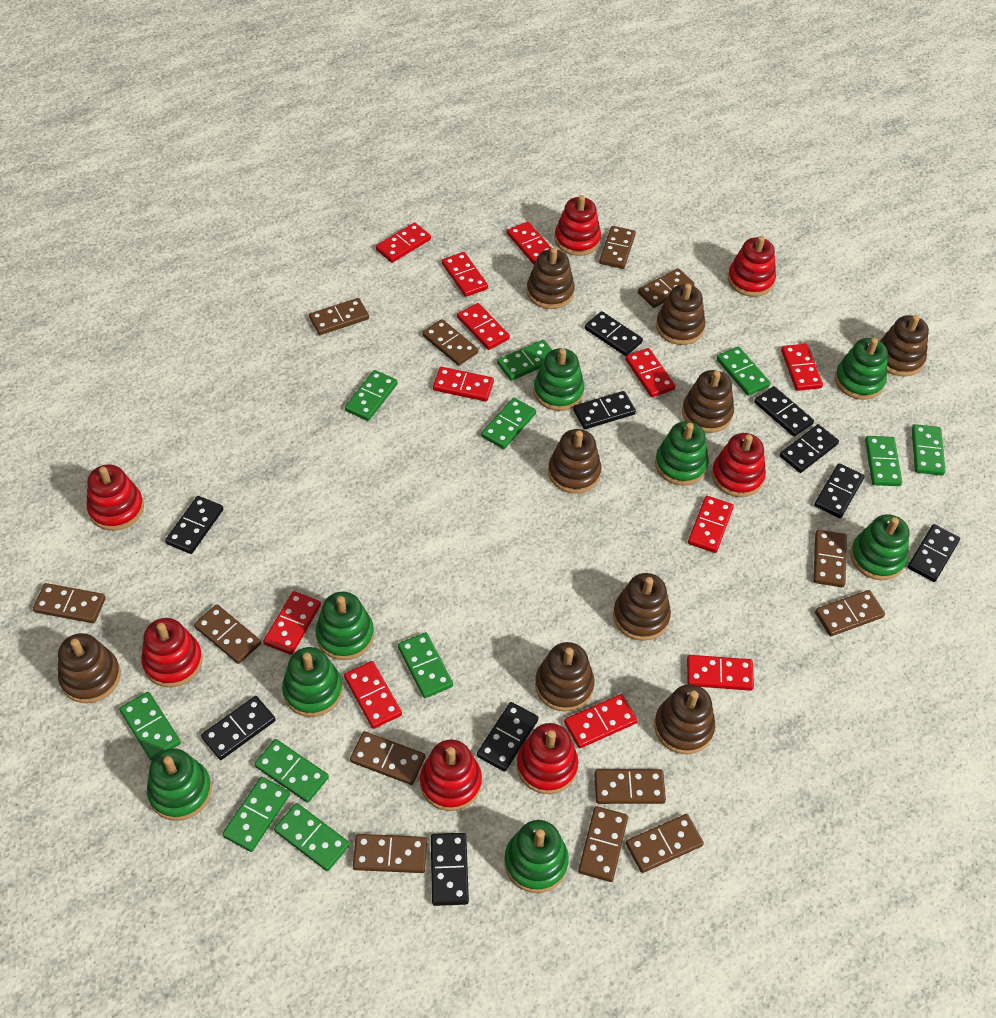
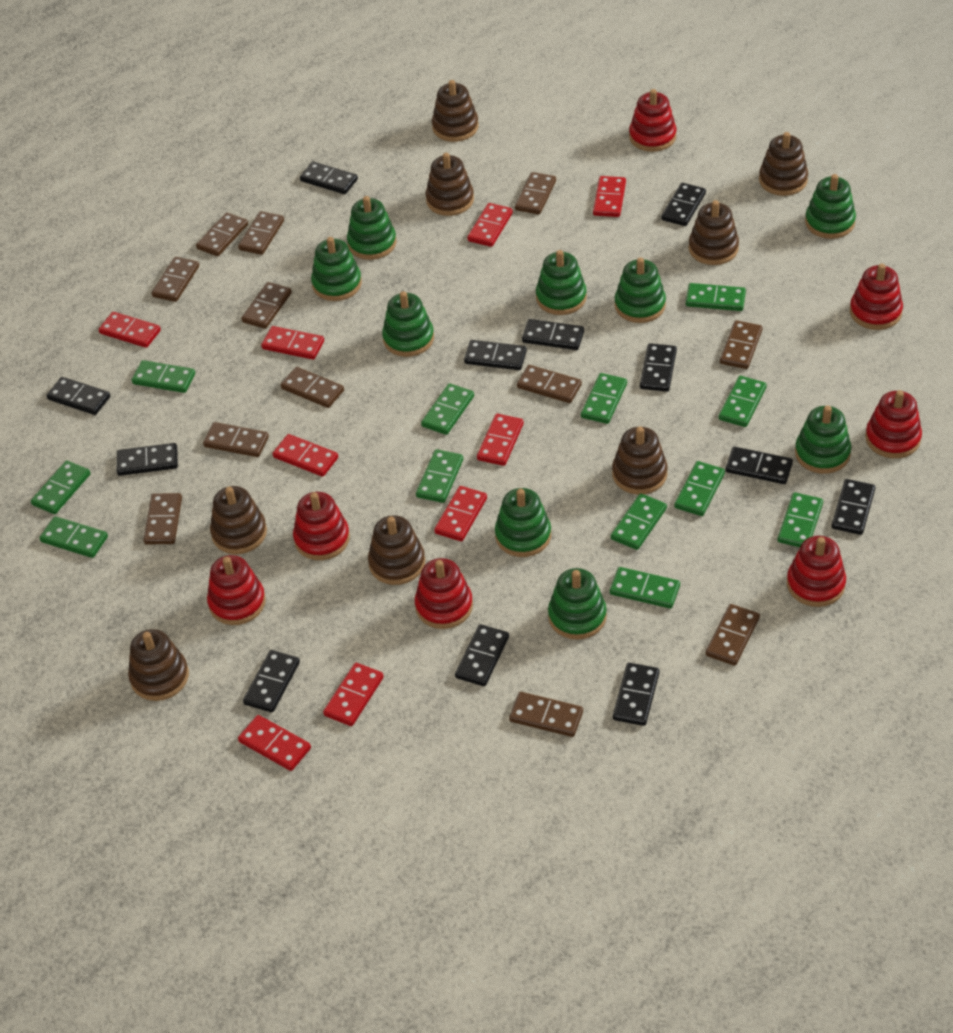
black domino: [165,496,223,554] [201,696,275,760] [431,833,469,906] [477,702,538,772] [573,391,636,429] [585,311,643,356] [754,386,814,437] [780,424,839,473] [814,463,865,518] [907,524,960,582] = 10 -> [46,377,110,415] [117,443,178,476] [243,650,300,712] [300,162,358,194] [455,624,509,686] [464,340,527,370] [522,319,584,350] [613,663,659,726] [640,343,677,392] [661,183,706,226] [726,447,793,484] [832,479,876,535] = 12
brown domino: [33,583,106,623] [194,604,261,664] [309,298,369,335] [350,731,425,785] [353,834,427,873] [422,319,478,366] [578,806,628,882] [594,769,666,804] [599,226,636,269] [626,814,704,873] [638,268,695,308] [813,530,847,587] [815,590,885,636] = 13 -> [143,493,182,545] [152,257,199,302] [196,213,248,256] [203,422,269,457] [238,211,284,255] [241,282,292,329] [281,367,344,408] [509,692,583,737] [515,172,556,215] [517,365,582,403] [705,604,760,666] [720,320,762,369] = 12
brown stacking toy: [58,633,121,703] [527,248,575,309] [535,642,595,712] [548,429,601,494] [613,573,671,641] [654,684,715,754] [656,284,705,345] [682,370,734,433] [880,315,929,376] = 9 -> [128,629,189,701] [210,486,267,554] [368,515,425,585] [426,153,474,216] [432,80,479,142] [612,427,667,495] [689,200,739,265] [759,132,808,196] = 8
green domino: [119,692,181,761] [222,777,290,852] [254,739,329,803] [274,803,350,871] [345,370,398,421] [398,632,453,698] [481,398,536,449] [497,340,552,381] [716,346,770,396] [865,436,902,486] [912,424,945,475] = 11 -> [31,461,90,514] [39,516,108,558] [132,360,195,393] [416,449,463,503] [421,383,474,435] [581,373,627,424] [610,567,680,609] [611,493,667,550] [674,461,725,516] [686,283,746,311] [719,376,767,427] [778,492,823,547] = 12
green stacking toy: [147,748,212,821] [282,647,343,717] [315,592,374,660] [504,820,569,893] [533,348,584,411] [655,421,709,485] [835,338,888,400] [850,514,909,580] = 8 -> [311,237,362,301] [347,196,396,260] [382,291,434,357] [495,488,551,557] [536,250,587,315] [548,568,607,640] [615,257,666,323] [795,405,851,474] [805,174,856,239] = 9
red domino: [263,591,321,655] [344,661,402,729] [376,223,431,263] [433,367,494,401] [442,252,488,297] [457,303,510,350] [507,221,552,265] [564,694,638,748] [625,348,676,397] [687,655,754,691] [688,496,734,553] [781,344,823,391] = 12 -> [99,312,161,348] [238,715,311,771] [261,326,324,360] [272,434,338,477] [323,663,384,726] [434,486,487,541] [467,203,513,247] [477,414,524,466] [593,176,626,217] = 9

